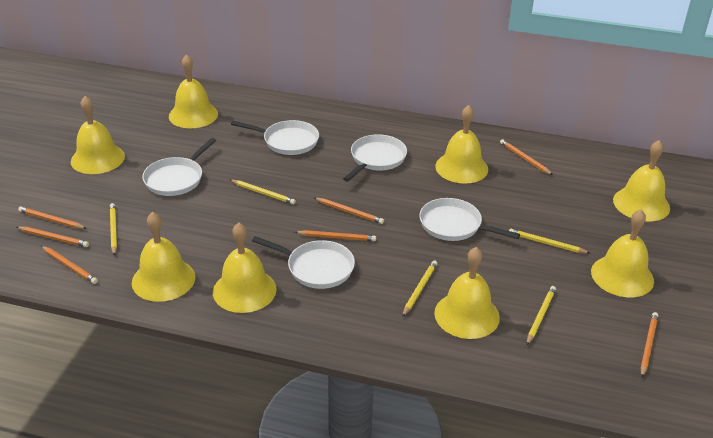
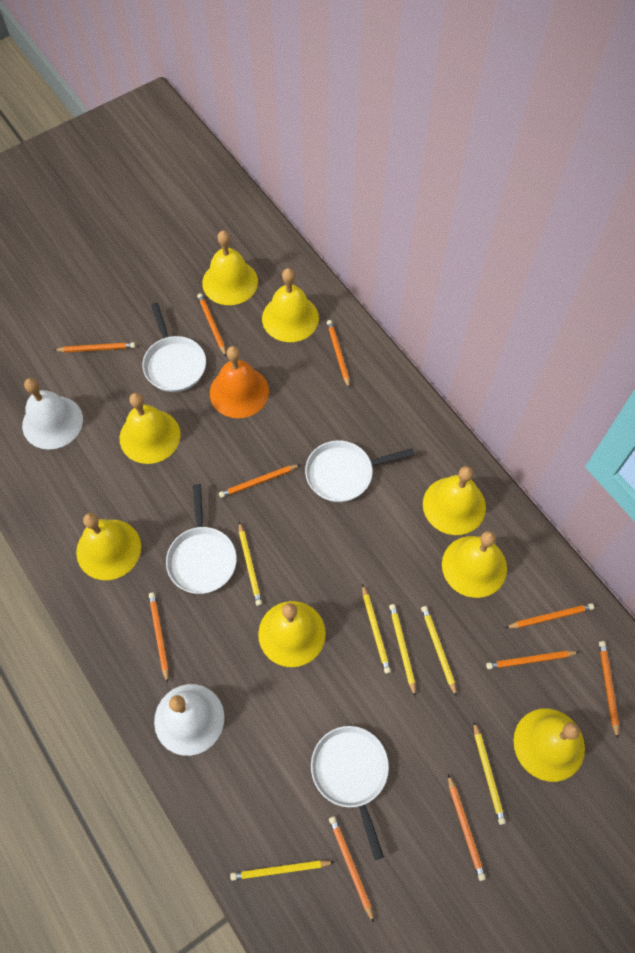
orange bell: none = 0 -> [210,346,269,418] = 1
orange pencil: [17,226,89,247] [18,207,87,229] [41,246,98,284] [295,230,376,241] [315,198,384,224] [500,139,553,175] [640,312,659,377] = 7 -> [54,342,135,352] [149,592,169,683] [197,293,226,356] [219,464,301,498] [327,320,350,388] [329,816,374,923] [448,774,486,881] [486,651,579,669] [505,603,594,628] [599,641,619,739] = 10
white bell: none = 0 -> [22,378,83,449] [154,684,224,756] = 2
white pan: [142,138,216,196] [231,120,319,155] [252,236,355,289] [343,134,407,182] [419,198,520,241] = 5 -> [143,303,206,392] [166,484,237,594] [305,441,414,502] [311,726,389,860] = 4
yellow pencil: [110,203,117,256] [230,180,296,204] [402,261,437,317] [509,229,590,253] [527,286,556,345] = 5 -> [230,860,334,881] [239,522,262,606] [362,584,391,674] [389,604,416,697] [421,606,457,697] [474,722,506,825] = 6

